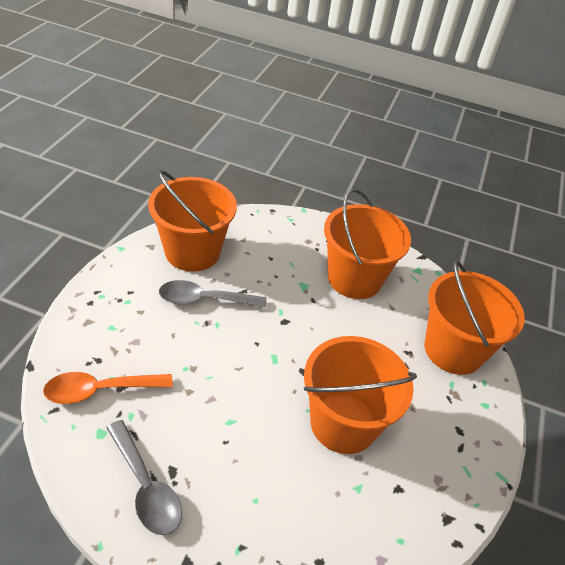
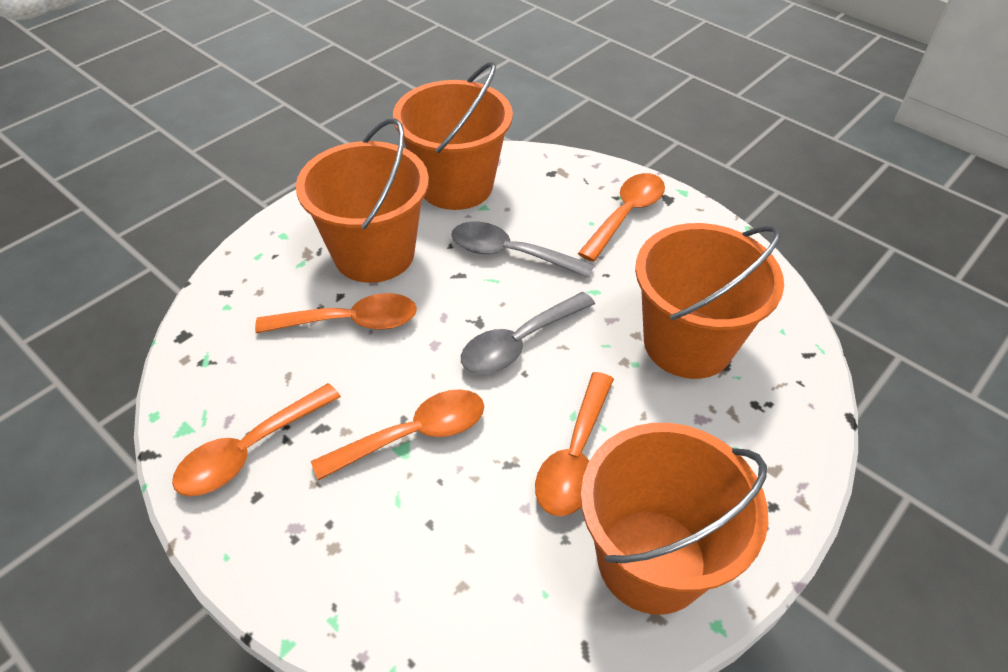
orange spoon: [43,372,173,404] = 1 -> [172,383,341,496] [255,293,417,333] [311,389,484,481] [535,372,614,516] [578,173,665,262] = 5

